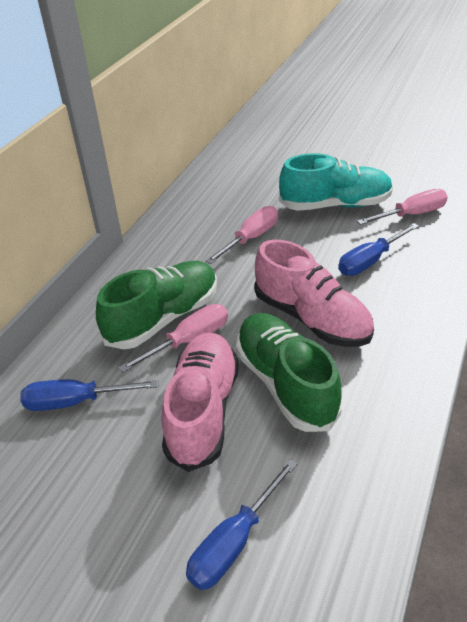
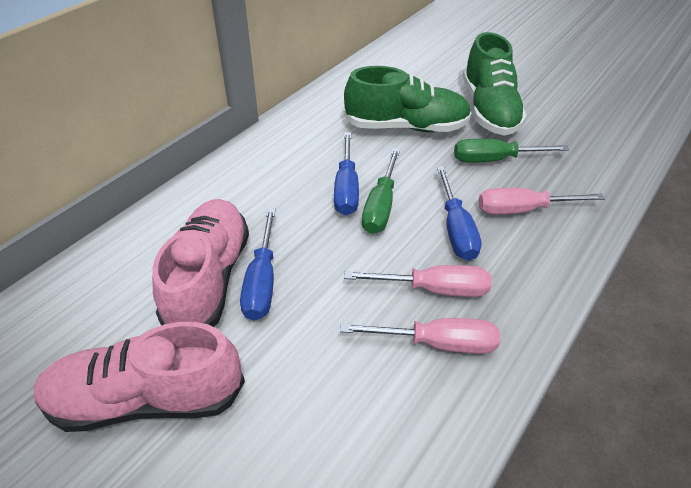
green screwdriver: none = 0 -> [362,148,400,234] [454,139,569,163] = 2
turquoise shoe: [279,153,393,211] = 1 -> none = 0

